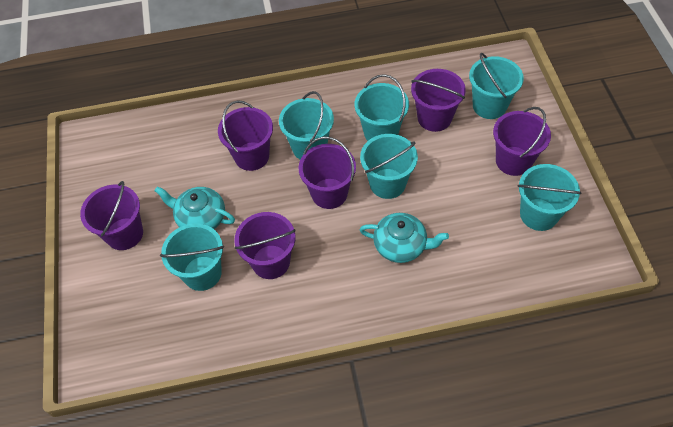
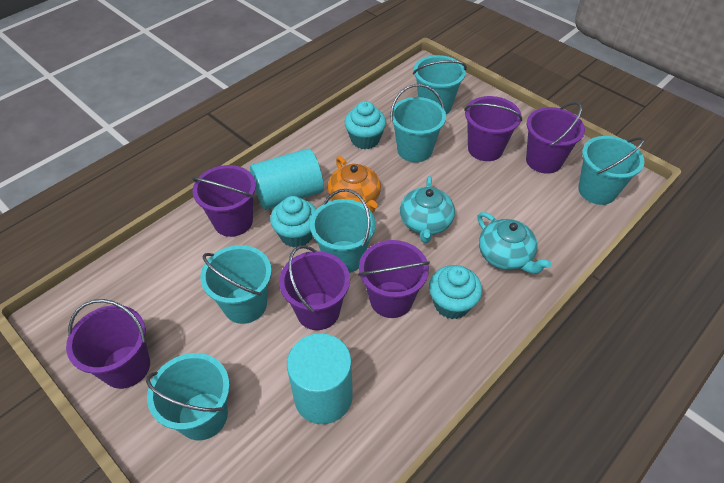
orange teapot: none = 0 -> [328,156,381,213] = 1
turquoise cupcake: none = 0 -> [270,196,316,248] [344,101,386,149] [429,265,482,319] = 3
turquoise cylinder: none = 0 -> [250,148,324,210] [287,333,353,424] = 2

